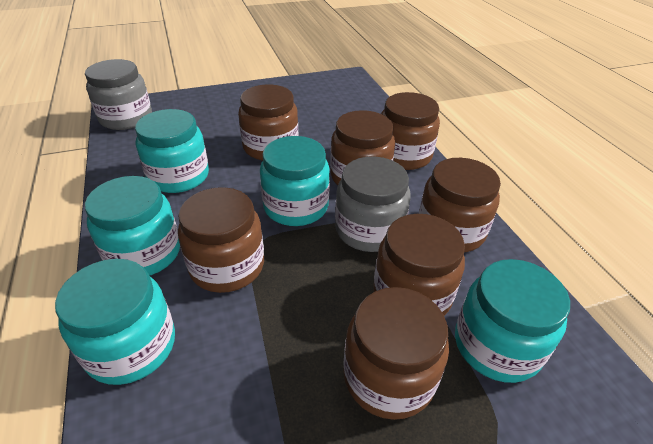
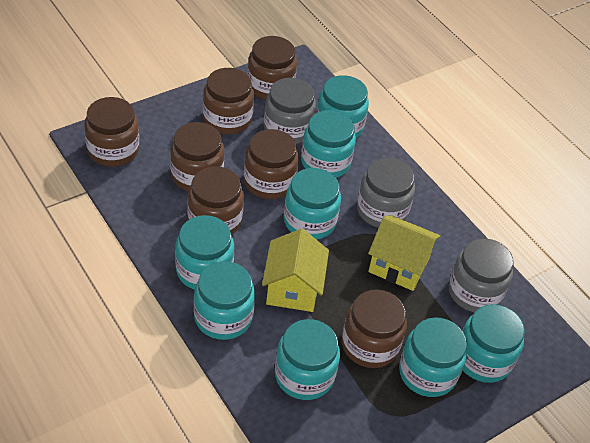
grey jar: [85,59,152,130] [335,157,410,252] = 2 -> [264,78,316,144] [357,158,415,228] [448,238,514,312] = 3
turquoise jar: [55,259,175,385] [85,176,180,276] [135,109,209,193] [260,136,330,226] [455,259,570,383] = 5 -> [175,215,234,290] [194,261,255,340] [275,319,340,400] [284,168,341,240] [301,110,356,178] [316,75,369,138] [399,317,467,397] [462,304,525,383] = 8
yellow house: none = 0 -> [262,229,329,312] [368,215,440,291] = 2

